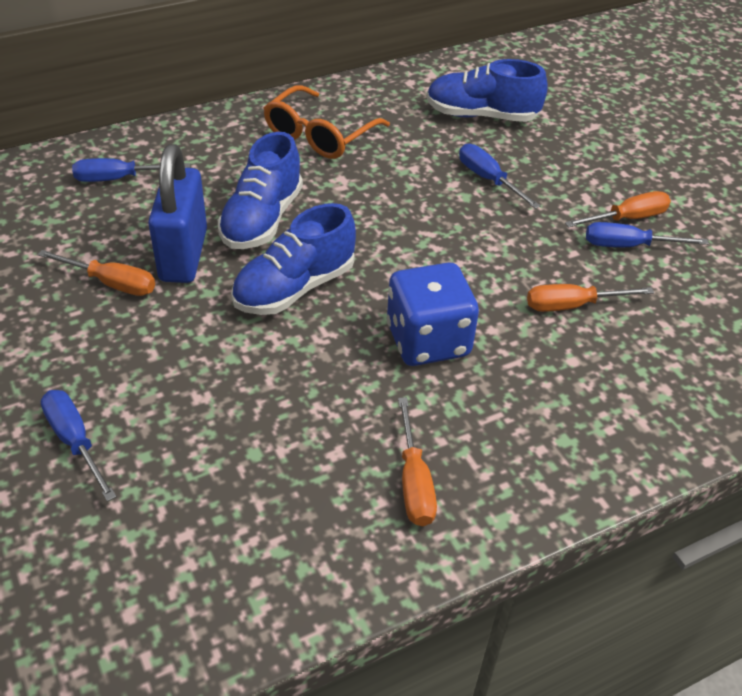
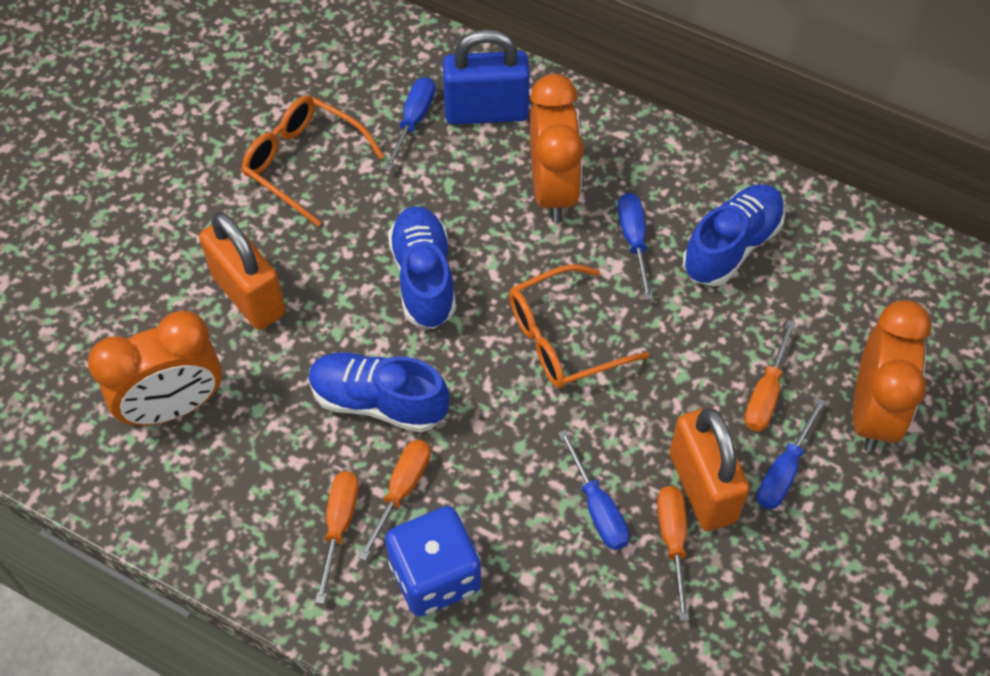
orange clock: none = 0 -> [88,310,222,426] [530,74,584,223] [853,300,931,452] = 3
orange glasses: [263,85,390,159] = 1 -> [241,96,384,227] [509,264,650,389] = 2
orange padlock: none = 0 -> [199,212,286,330] [670,407,750,531] = 2

